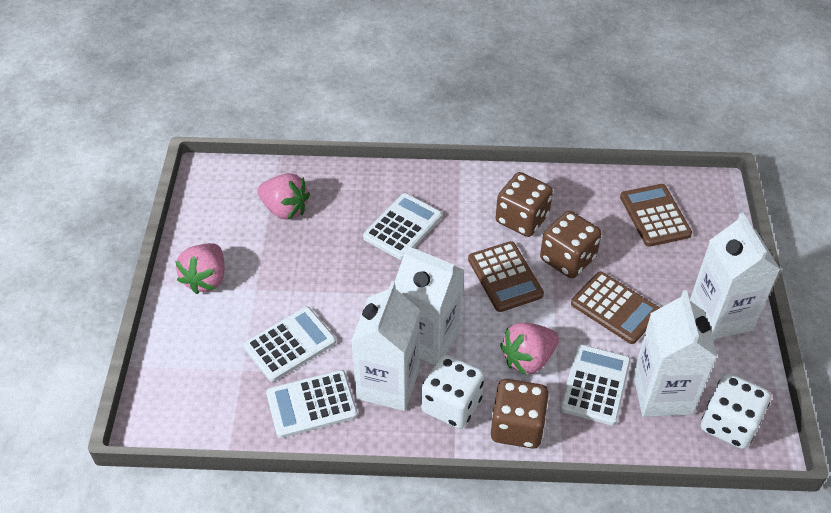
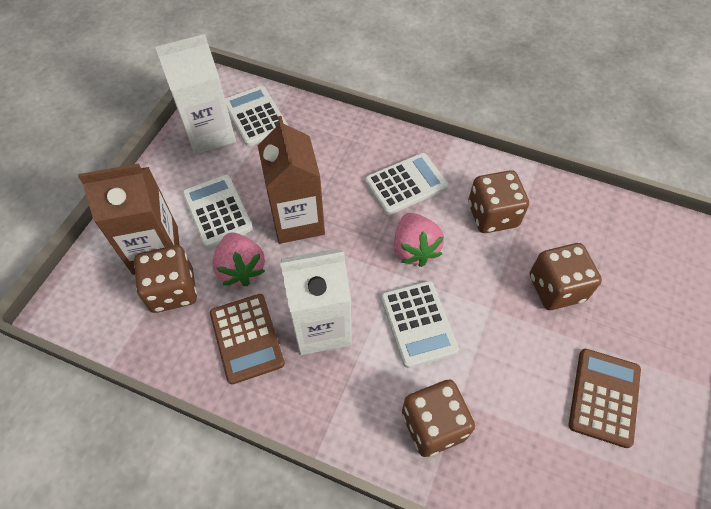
brown calculator: [468,241,544,312] [571,272,660,344] [620,184,692,247] = 3 -> [210,294,285,385] [569,349,641,448] = 2
brown carton: none = 0 -> [78,163,180,275] [258,116,325,244] = 2
brown dice: [491,379,549,449] [496,172,553,237] [540,211,602,278] = 3 -> [134,245,197,313] [402,380,475,457] [468,170,529,233] [530,243,602,310] = 4
pink strawberry: [175,243,225,294] [257,173,310,220] [500,323,559,375] = 3 -> [212,232,265,286] [394,213,444,267] = 2
white carton: [351,281,420,411] [395,245,464,365] [633,290,717,417] [690,213,780,340] = 4 -> [155,34,236,155] [280,248,352,355] = 2
white dice: [421,354,485,429] [701,373,771,449] = 2 -> none = 0

